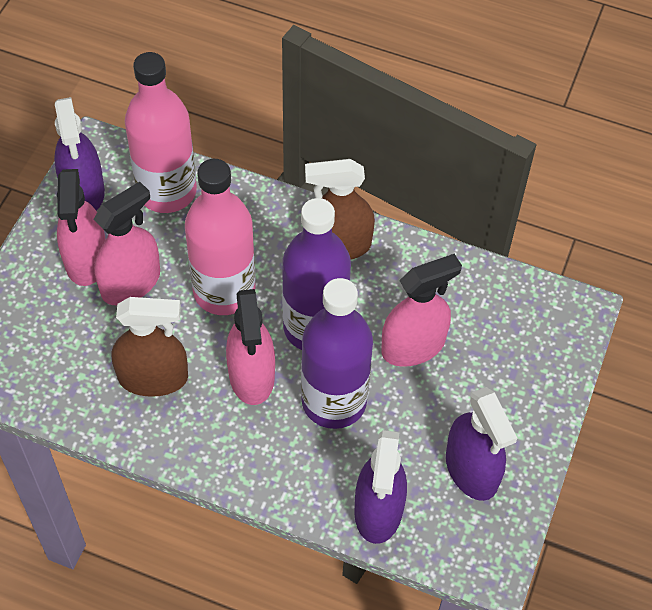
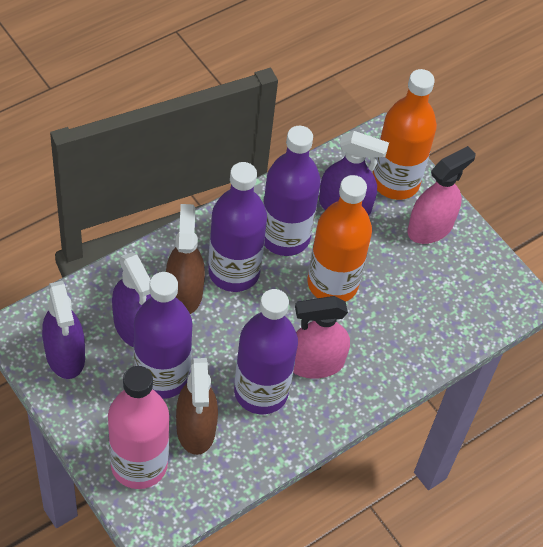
orange bottle: none = 0 -> [307,175,372,301] [372,69,437,200] = 2
pink bottle: [125,52,197,213] [185,159,256,315] = 2 -> [108,366,169,489] = 1
pink spray bottle: [57,169,106,286] [93,182,160,305] [226,289,275,405] [381,254,462,367] = 4 -> [293,296,350,379] [407,146,476,244] = 2
purple bottle: [282,198,351,350] [301,278,373,429] = 2 -> [134,272,193,399] [208,162,267,292] [234,289,298,414] [263,126,321,256] = 4

